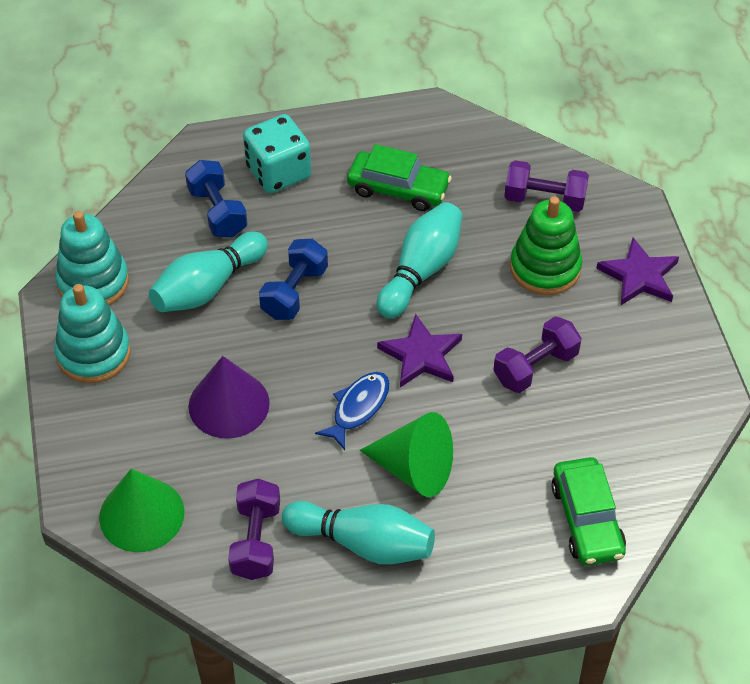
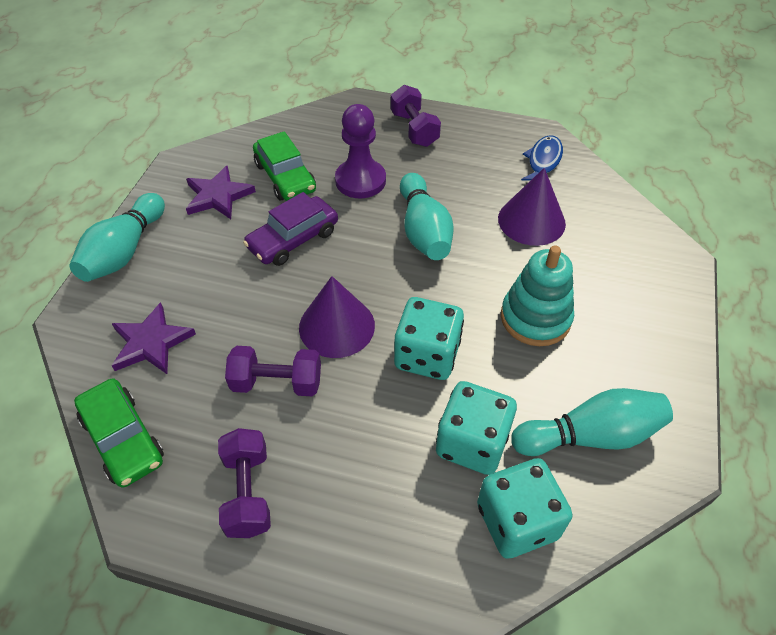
blue dumbbell: [185,160,247,237] [259,239,328,320] = 2 -> none = 0
green cone: [99,469,184,552] [360,412,453,497] = 2 -> none = 0
green stacking toy: [510,197,582,295] = 1 -> none = 0
purple car: none = 0 -> [243,192,338,266] = 1
purple cone: [188,356,270,439] = 1 -> [299,276,375,358] [498,168,566,246] = 2
purple pawn: none = 0 -> [335,104,386,198] = 1
turquoise dice: [243,114,311,193] = 1 -> [394,297,464,380] [436,381,517,475] [477,458,573,559] = 3
turquoise stacking toy: [54,284,131,383] [55,211,129,305] = 2 -> [501,245,574,346] = 1

